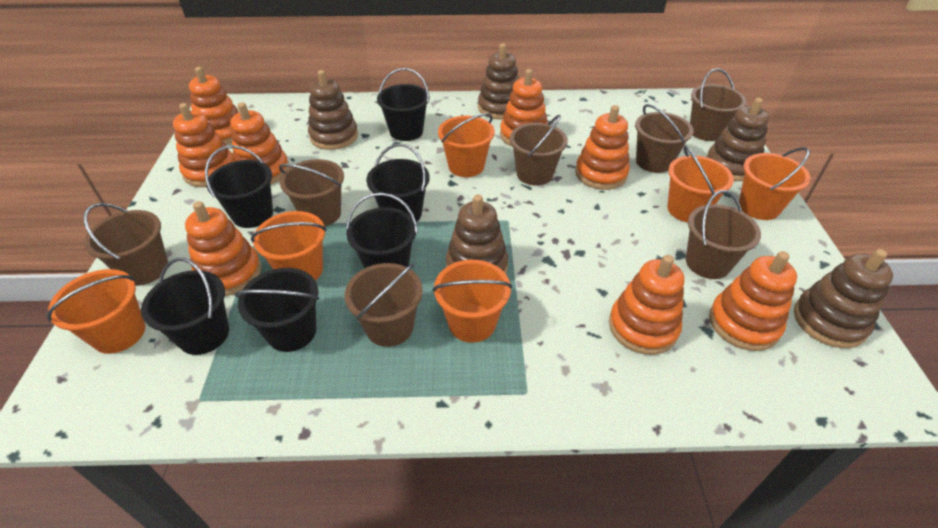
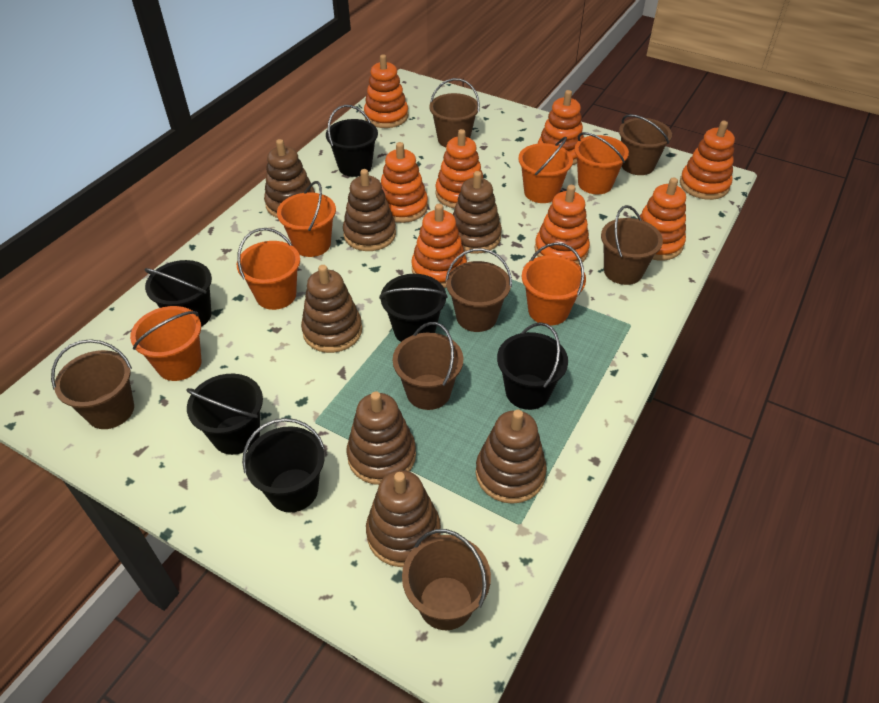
brown stacking toy: [308,70,358,150] [446,195,508,274] [478,43,519,119] [707,98,769,181] [794,249,893,348] = 5 -> [264,139,315,218] [301,265,362,353] [343,169,396,251] [347,392,416,485] [366,470,441,567] [453,171,502,254] [476,410,547,504] = 7

